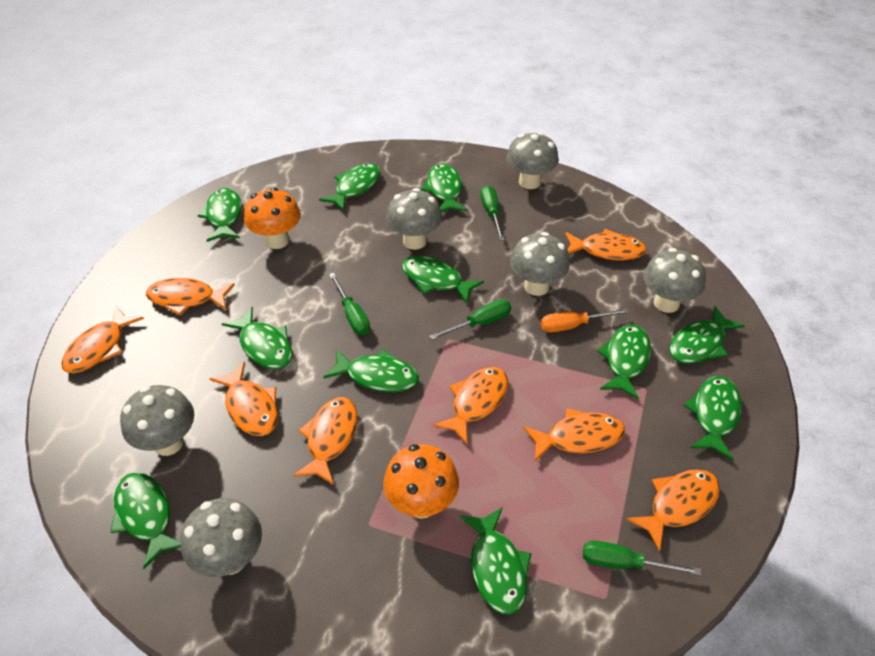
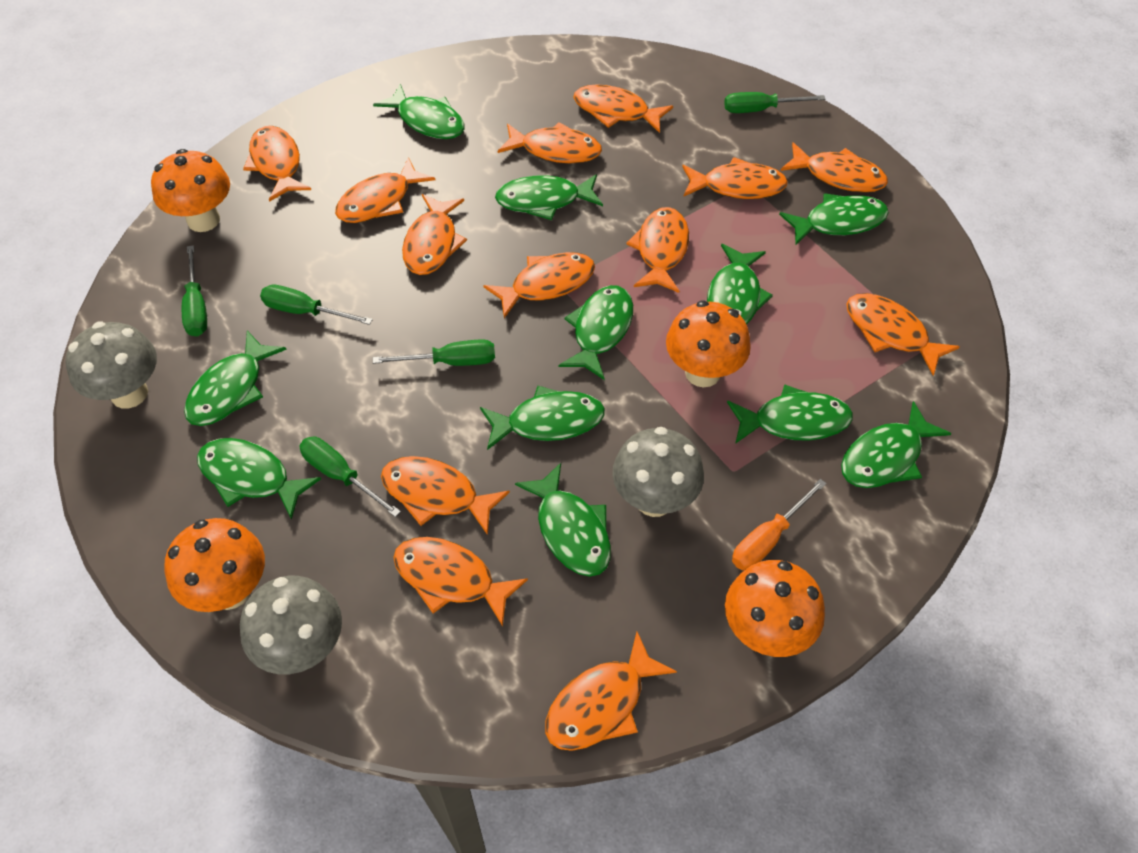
green screwdriver: [329,273,370,335] [429,300,511,340] [481,186,505,241] [583,540,701,576] = 4 -> [182,245,207,337] [260,285,373,325] [299,437,401,517] [373,339,495,366] [724,92,826,113] = 5
grey mushroom: [120,385,194,456] [180,498,262,577] [386,188,442,250] [506,132,559,189] [510,232,570,296] [643,248,706,313] = 6 -> [66,322,157,409] [240,576,342,674] [612,427,704,517] = 3
orange fish: [61,306,144,373] [146,278,235,315] [209,362,278,436] [293,397,357,485] [433,367,508,444] [523,408,625,461] [565,229,647,261] [626,469,720,552] = 8 -> [243,126,311,202] [335,157,435,223] [381,456,510,535] [393,537,528,626] [402,194,467,275] [483,252,595,318] [498,122,602,163] [545,632,677,751] [573,84,673,133] [626,207,689,293] [682,157,788,199] [780,142,888,193] [846,293,960,376] = 13
orange mushroom: [244,187,301,249] [383,444,459,519] = 2 -> [151,149,230,232] [164,518,265,612] [666,300,751,387] [725,560,825,657] = 4

